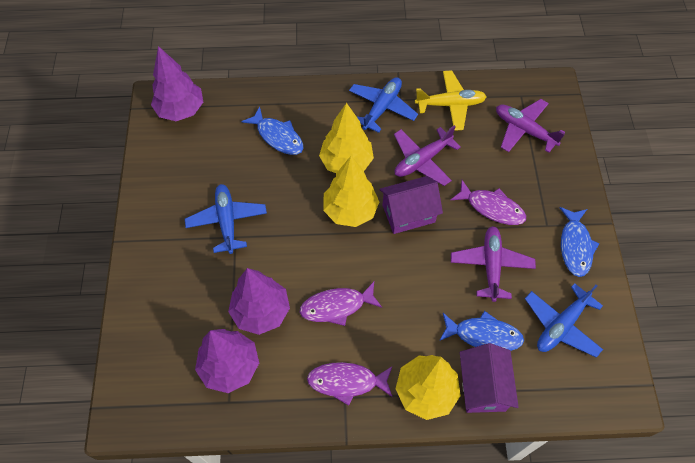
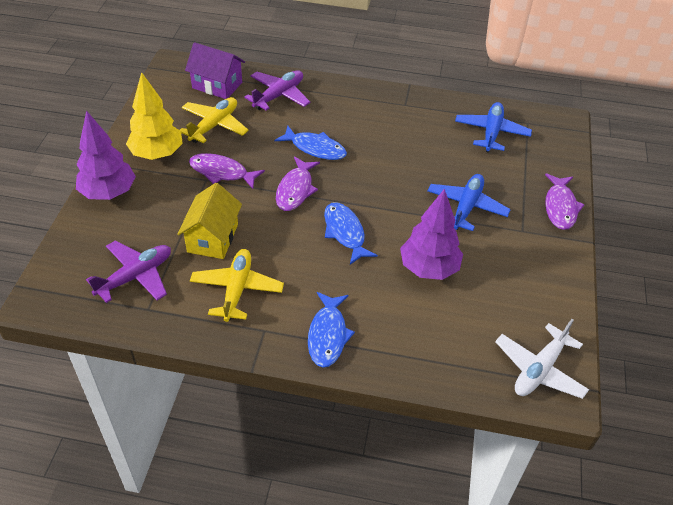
blue plane: [185,184,267,254] [349,77,418,133] [525,283,603,358] = 3 -> [427,174,511,231] [455,102,532,153] = 2
purple house: [380,176,443,234] [460,343,519,413] = 2 -> [185,42,245,99] = 1
purple plane: [394,125,461,186] [451,226,536,302] [496,99,565,153] = 3 -> [86,240,171,303] [244,70,310,110] = 2
purple tree: [151,46,203,121] [195,329,259,393] [228,268,290,335] = 3 -> [76,110,136,200] [400,189,463,280] = 2
white plane: none = 0 -> [495,319,589,399] = 1
yellow house: none = 0 -> [177,183,242,259] = 1
yellow plane: [415,70,487,131] = 1 -> [180,97,249,144] [190,249,284,322] = 2
yellow tree: [319,103,374,173] [323,156,379,227] [395,355,461,420] = 3 -> [126,72,183,160] = 1

